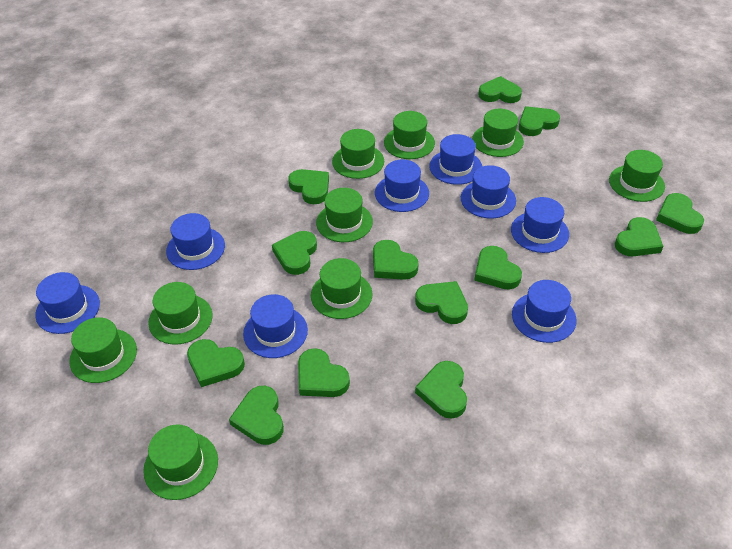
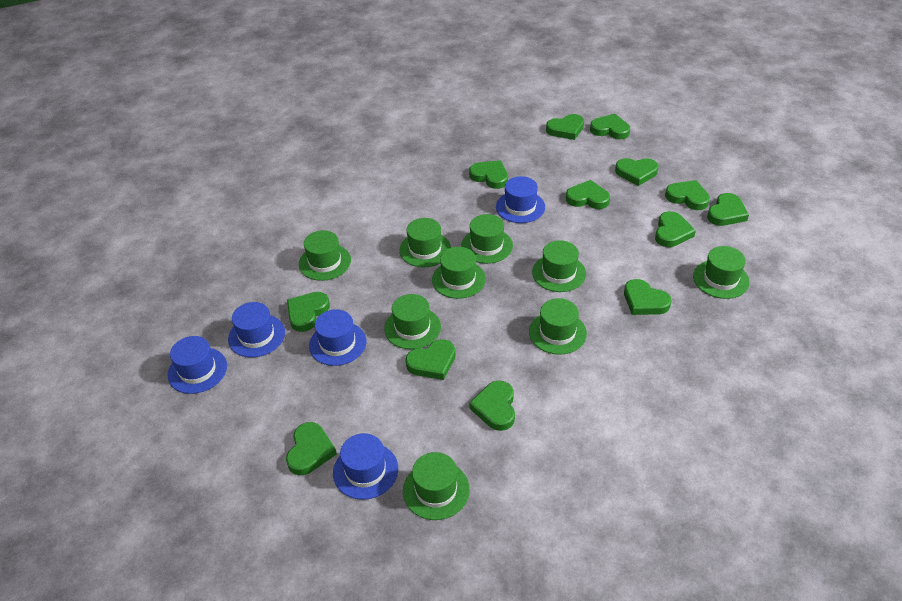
blue hat: [35,272,100,334] [166,213,225,270] [243,294,308,358] [375,160,429,212] [429,134,482,185] [461,165,516,218] [511,197,569,253] [512,280,577,343] = 8 -> [168,336,227,394] [228,302,285,357] [309,309,366,366] [333,433,398,500] [496,176,545,223] = 5

